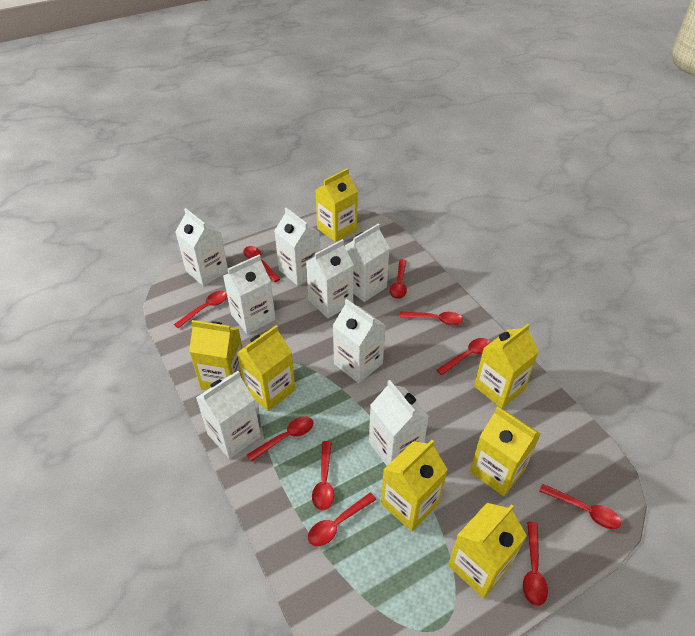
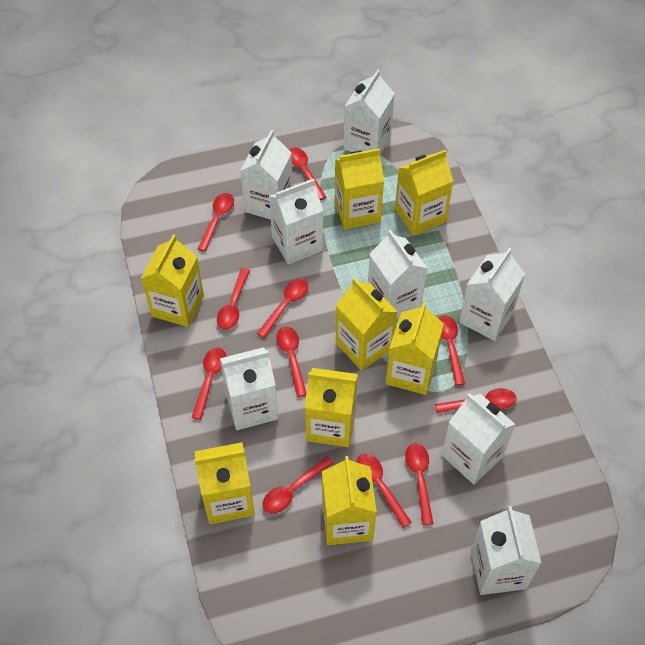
red spoon: [174,291,227,328] [243,246,280,282] [247,417,313,461] [308,492,376,546] [312,441,334,510] [390,259,407,299] [400,311,463,325] [437,338,490,375] [523,522,548,606] [539,483,621,529] = 10 -> [191,348,226,420] [197,193,234,252] [217,268,250,330] [257,279,308,338] [262,456,334,514] [276,327,306,397] [289,147,326,200] [356,454,412,528] [405,443,433,525] [435,388,517,413] [438,315,465,386] = 11
yellow carton: [189,320,242,390] [237,325,296,411] [315,168,358,242] [381,440,448,531] [448,503,527,598] [470,407,540,496] [474,324,539,409] = 7 -> [141,234,204,327] [195,442,255,524] [305,368,358,447] [322,456,377,545] [335,148,384,229] [336,278,398,370] [386,302,444,395] [395,150,453,236] = 8

